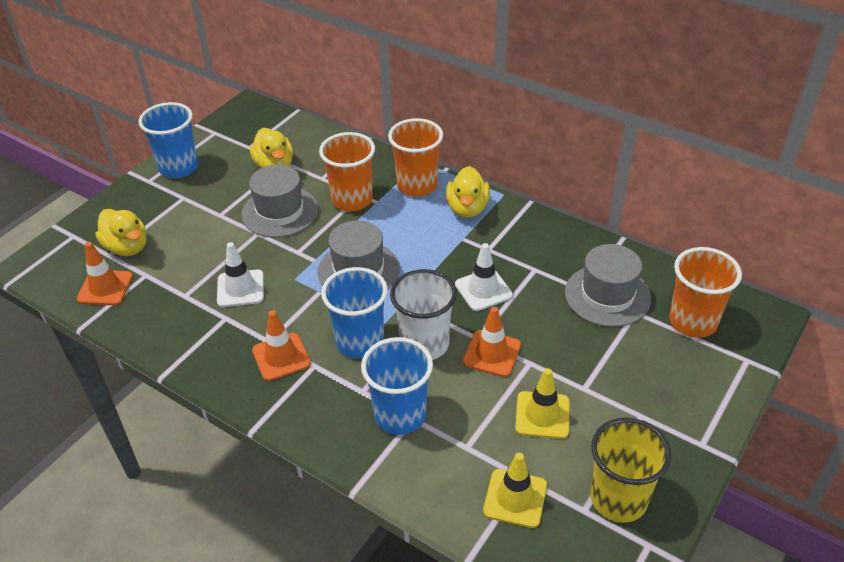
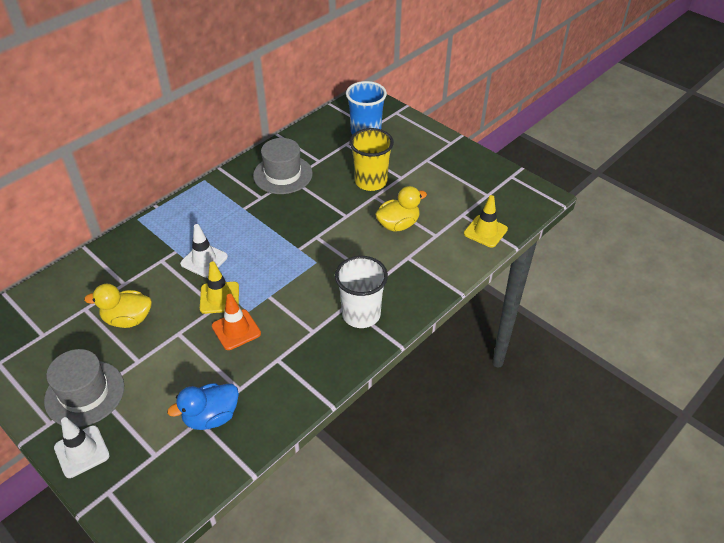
blue cup: [138,102,198,178] [321,267,388,358] [361,337,433,435] = 3 -> [346,81,387,135] = 1
blue duck: none = 0 -> [167,383,239,430] = 1
grey hat: [241,165,318,238] [318,220,400,289] [565,244,651,327] = 3 -> [44,349,124,427] [253,138,313,194] = 2
orange cup: [319,132,375,211] [388,118,443,197] [669,247,742,338] = 3 -> none = 0
orange traffic cone: [77,242,133,305] [252,310,311,381] [463,307,521,377] = 3 -> [212,294,261,350] = 1
yellow duck: [95,209,147,256] [250,128,293,168] [446,166,490,218] = 3 -> [84,284,152,328] [375,186,427,232] = 2

